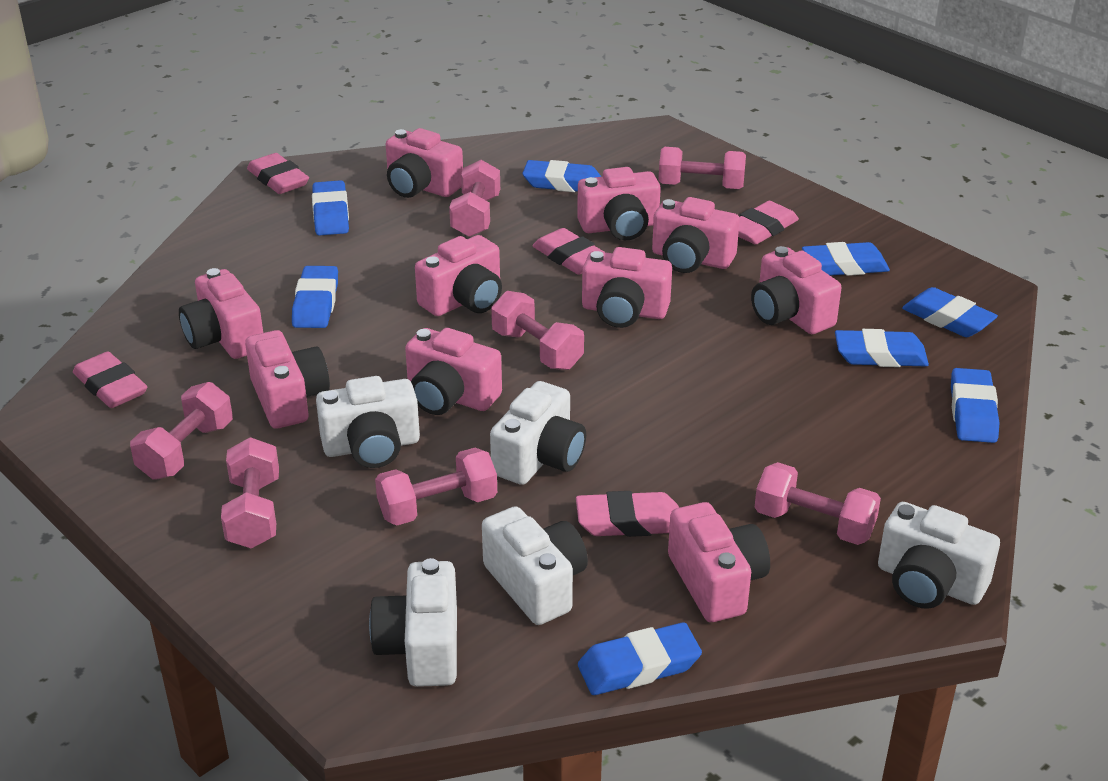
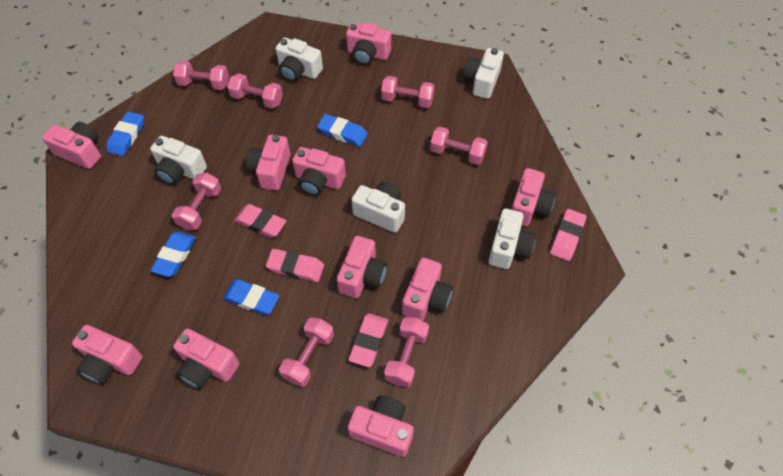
blue eraser: [292,266,338,328] [312,180,349,236] [522,160,602,192] [578,622,702,695] [802,242,890,276] [835,329,929,367] [902,287,998,337] [951,368,1000,443] = 8 -> [107,112,144,156] [151,232,196,277] [223,279,280,315] [317,114,368,146] = 4
pink eraser: [73,351,147,408] [247,153,309,194] [533,228,604,275] [576,491,679,537] [738,201,799,244] = 5 -> [234,204,286,238] [266,249,324,282] [348,313,388,367] [550,209,587,261] = 4

